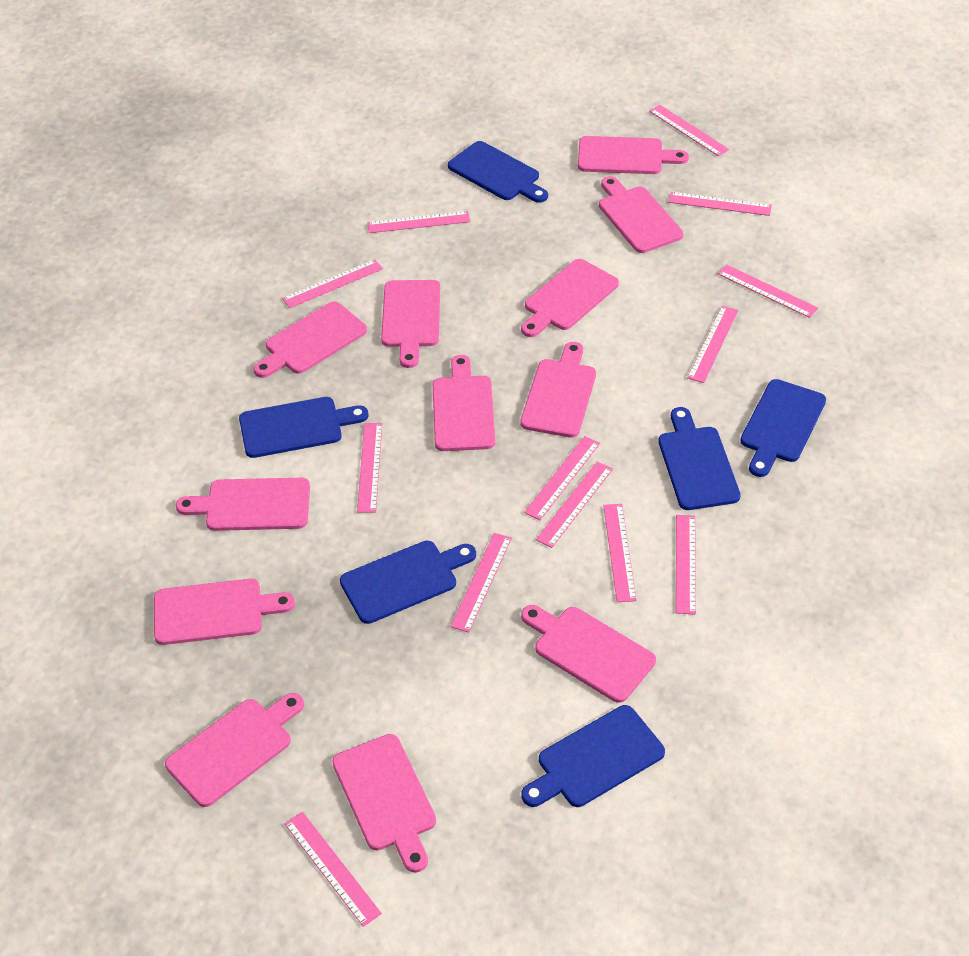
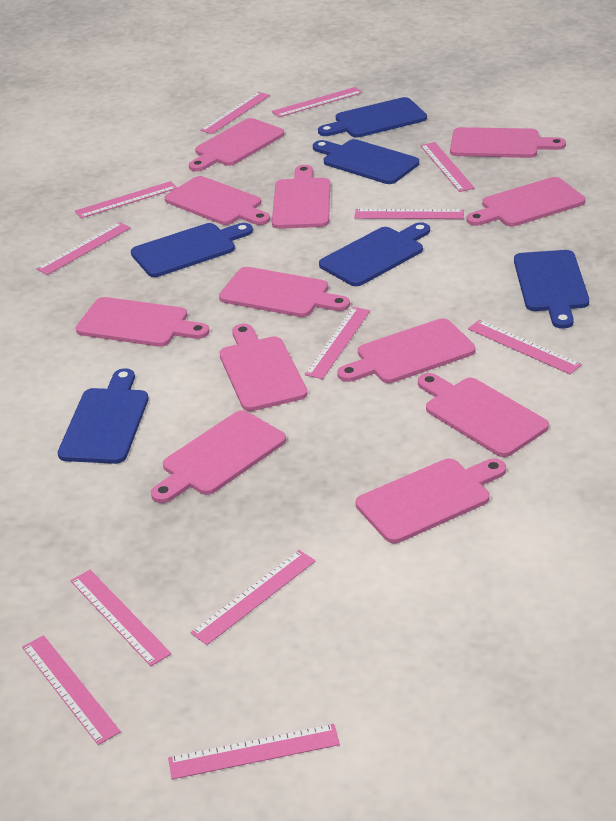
pink ruler: [282,259,383,308] [285,812,382,927] [357,423,382,513] [367,211,470,233] [450,533,512,632] [524,436,600,520] [536,462,613,548] [603,504,637,602] [649,105,729,156] [669,192,772,216] [676,515,696,615] [687,306,738,383] [718,264,818,318] = 13 -> [22,635,121,745] [36,222,131,275] [70,570,171,666] [75,181,177,218] [168,724,340,779] [190,550,316,645] [200,92,270,134] [272,87,363,117] [304,307,370,379] [354,209,464,219] [420,142,475,192] [468,320,582,374] = 12

